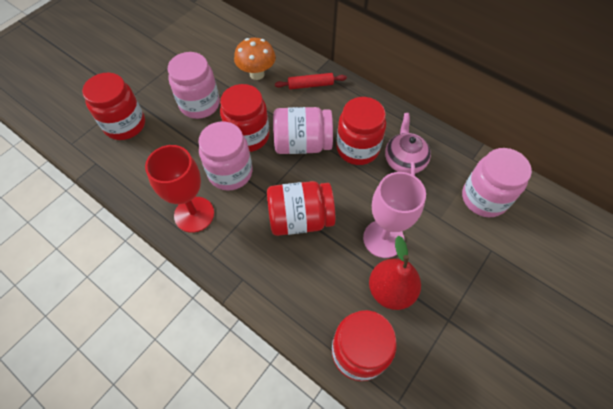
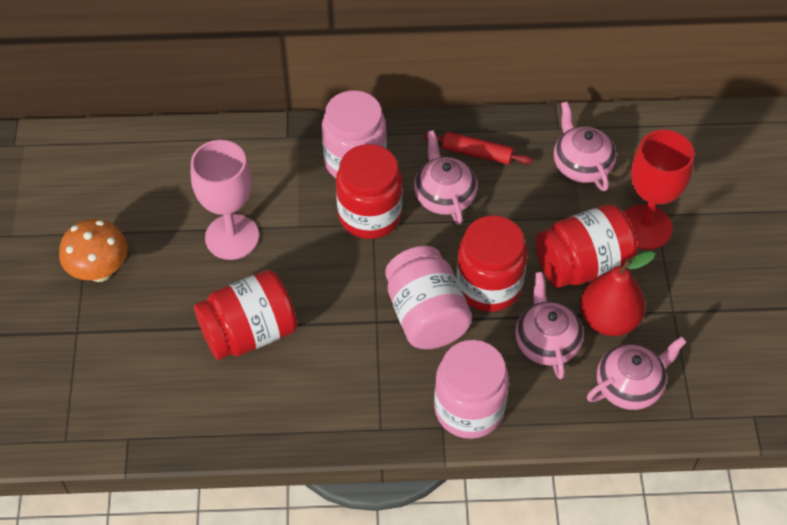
pink jar: [167,52,220,119] [198,121,252,191] [273,107,333,154] [462,148,532,217] = 4 -> [322,90,387,178] [385,246,472,349] [434,340,509,439] = 3
pink teapot: [385,113,431,176] = 1 -> [414,130,477,225] [515,272,584,379] [554,101,616,191] [587,337,686,410] = 4
red jar: [82,73,145,140] [220,84,270,152] [267,181,335,236] [332,310,397,381] [336,97,386,165] = 5 -> [194,270,297,360] [336,144,403,239] [456,215,527,312] [536,204,637,288] = 4

